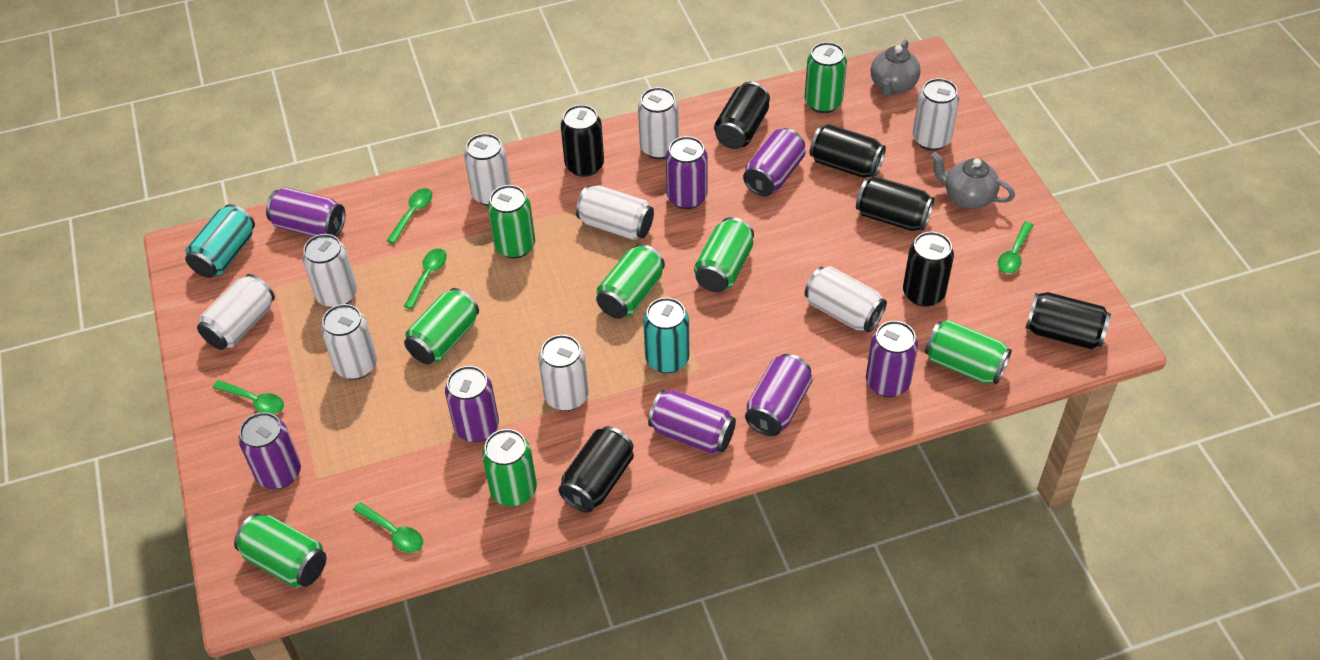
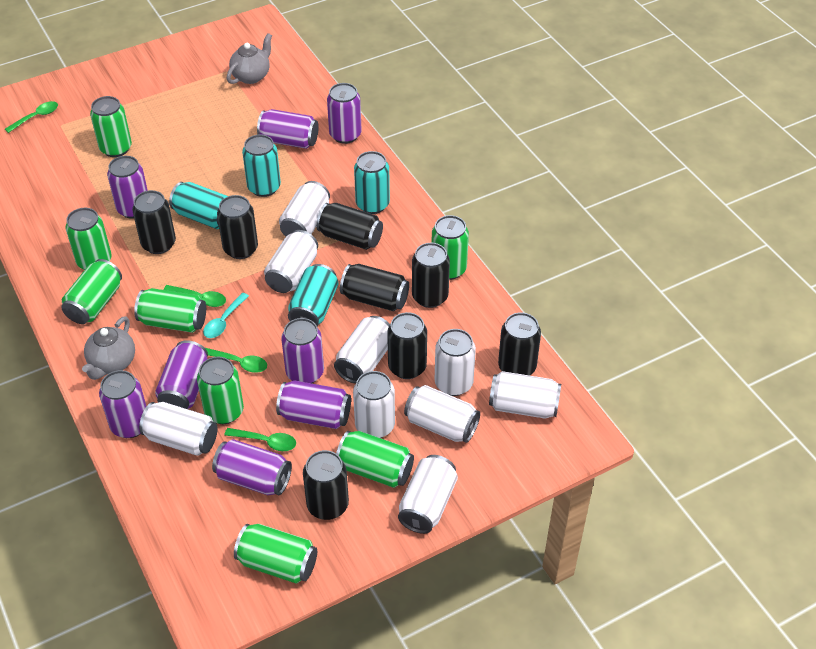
black can: [558,426,634,512] [561,105,604,177] [714,82,770,149] [810,124,886,178] [856,176,934,231] [903,232,954,307] [1026,292,1111,350] = 7 -> [132,190,176,254] [217,195,258,259] [303,450,349,520] [316,203,383,250] [340,264,409,311] [387,312,427,379] [412,243,450,308] [498,312,541,376] = 8
green spoon: [213,380,284,414] [353,502,423,552] [387,188,432,244] [404,248,447,309] [998,222,1034,273] = 5 -> [5,101,58,133] [163,285,226,307] [205,348,267,373] [224,428,296,451] = 4
turquoise can: [185,204,255,278] [643,297,690,373] = 2 -> [169,182,228,229] [242,135,281,197] [288,264,338,327] [354,151,390,214] = 4
turquoise spoon: none = 0 -> [203,293,249,338] = 1

